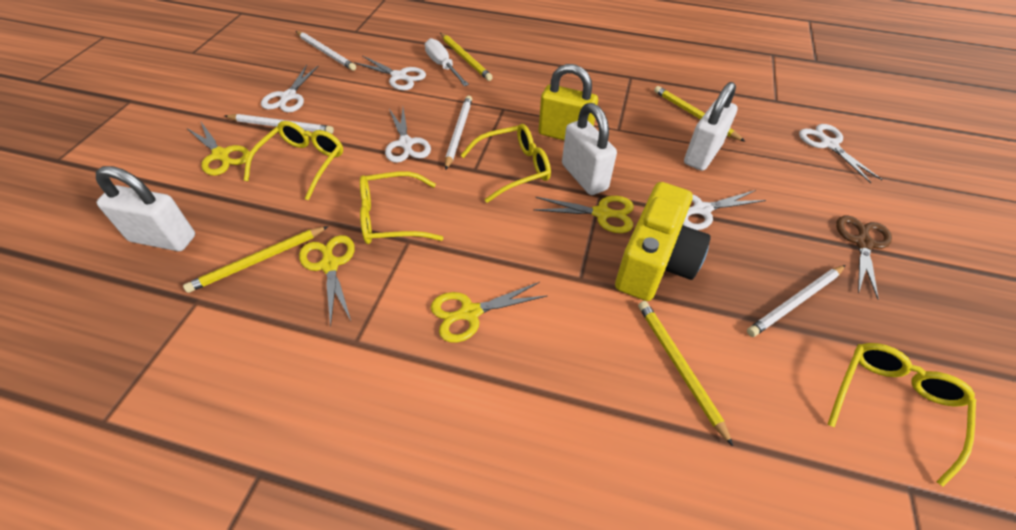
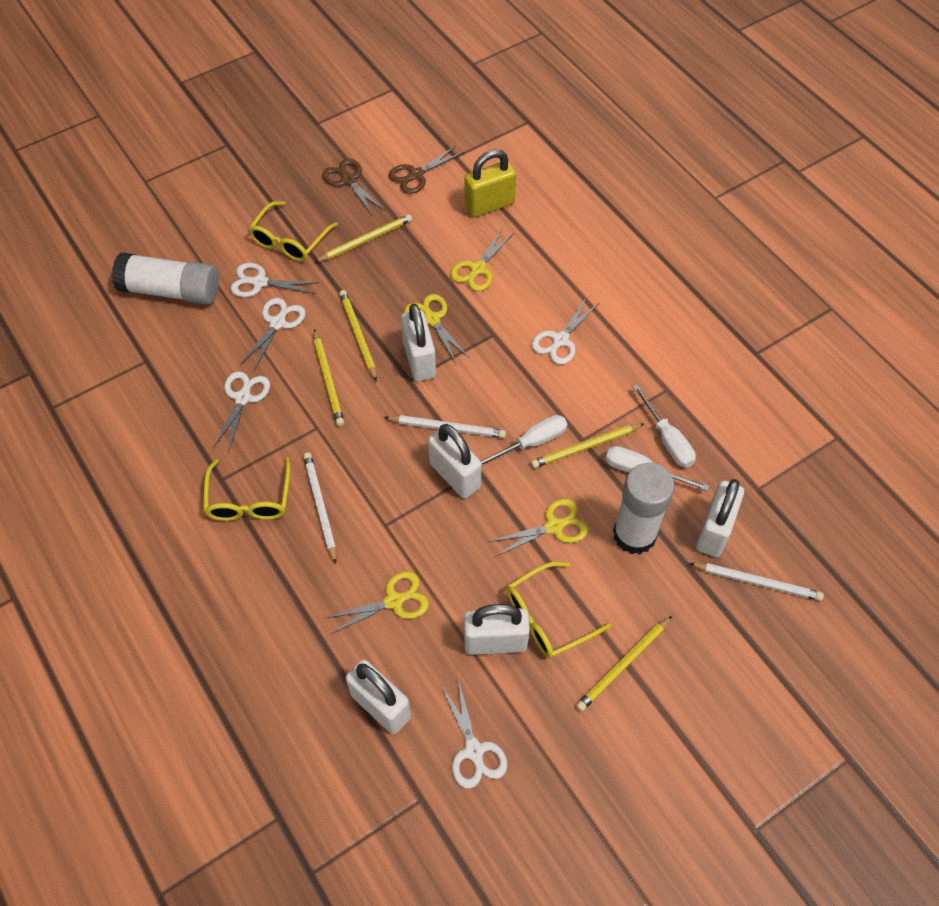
brown scissors: [836,215,892,300] = 1 -> [322,159,384,215] [389,146,464,194] = 2
white glue stick: none = 0 -> [112,253,219,305] [613,463,675,554] = 2
white padlock: [96,166,195,251] [562,103,617,195] [684,82,738,171] = 3 -> [346,660,411,734] [401,303,436,381] [428,424,481,499] [464,604,530,655] [696,479,744,557] = 5
white pencil: [225,114,334,134] [296,31,356,71] [445,95,472,170] [747,265,846,337] = 4 -> [303,452,337,564] [384,415,506,438] [689,563,824,601] = 3
white screwdriver: [425,38,469,86] = 1 -> [480,415,568,466] [605,446,710,491] [633,385,696,468] = 3
yellow camera: [615,182,711,301] = 1 -> none = 0
yellow glasses: [244,121,343,200] [360,171,443,244] [461,124,551,203] [827,343,976,487] = 4 -> [203,457,291,521] [248,201,338,262] [507,562,611,658] = 3
yellow pencil: [183,226,329,293] [440,33,493,81] [638,301,733,446] [654,86,745,142] = 4 -> [314,329,344,426] [315,214,412,262] [339,290,377,381] [531,423,645,468] [576,616,672,712] = 5

